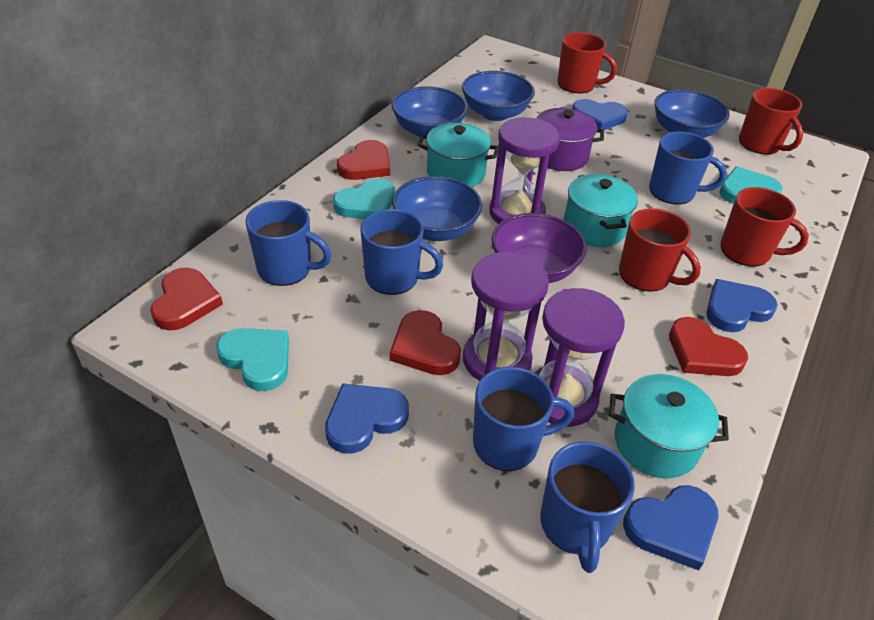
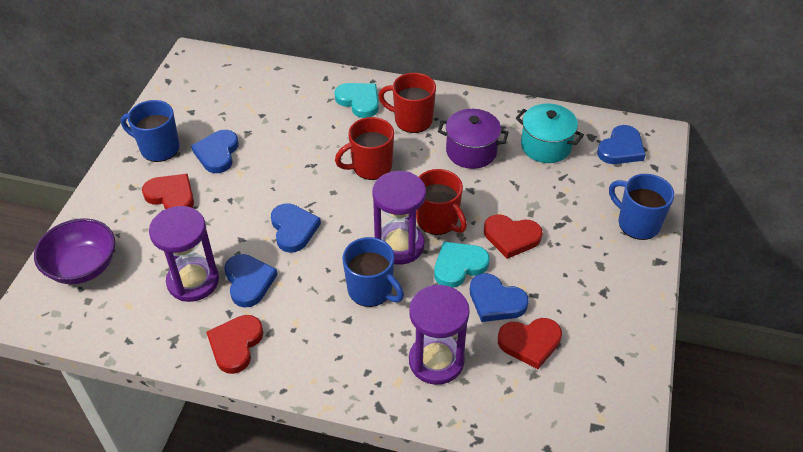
blue bowl: [392,86,468,137] [392,176,482,241] [462,71,535,121] [654,89,730,138] = 4 -> none = 0
blue heart: [325,383,409,454] [572,99,628,130] [623,485,718,570] [706,279,778,332] = 4 -> [191,130,239,173] [224,254,277,308] [271,203,321,253] [470,273,529,322] [597,125,646,164] = 5
blue mug: [245,200,332,286] [360,209,443,295] [473,367,574,471] [540,441,635,573] [649,131,727,205] = 5 -> [121,100,179,162] [342,237,404,307] [609,174,674,240] = 3
red mug: [558,32,617,93] [619,208,701,292] [720,187,809,267] [739,88,803,155] = 4 -> [335,117,394,180] [378,73,436,133] [416,169,467,235] = 3
turquoise heart: [217,328,289,391] [333,178,395,219] [719,167,783,204] = 3 -> [335,83,379,118] [434,242,490,288] = 2
turquoise pot: [417,123,498,187] [564,174,638,247] [609,374,729,478] = 3 -> [516,103,584,163] = 1

